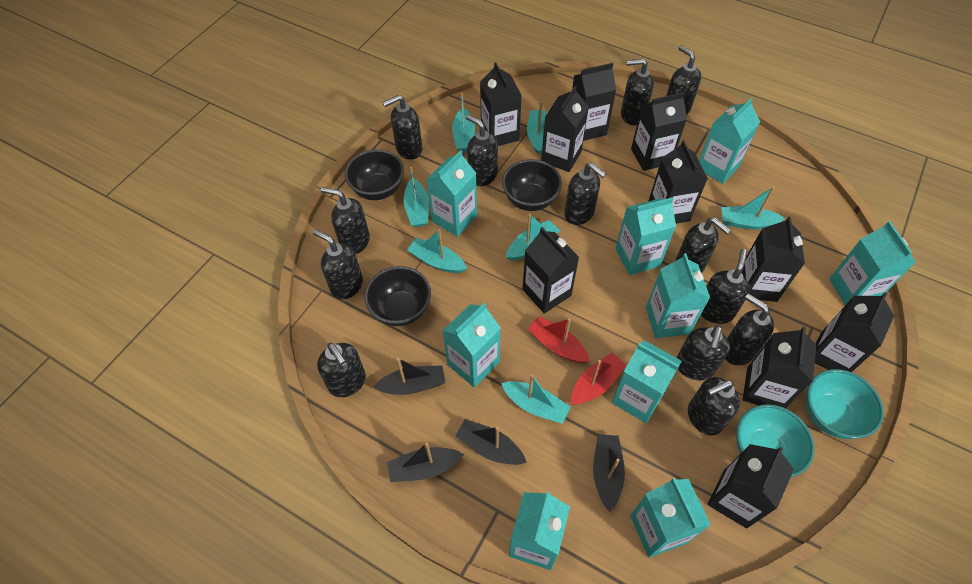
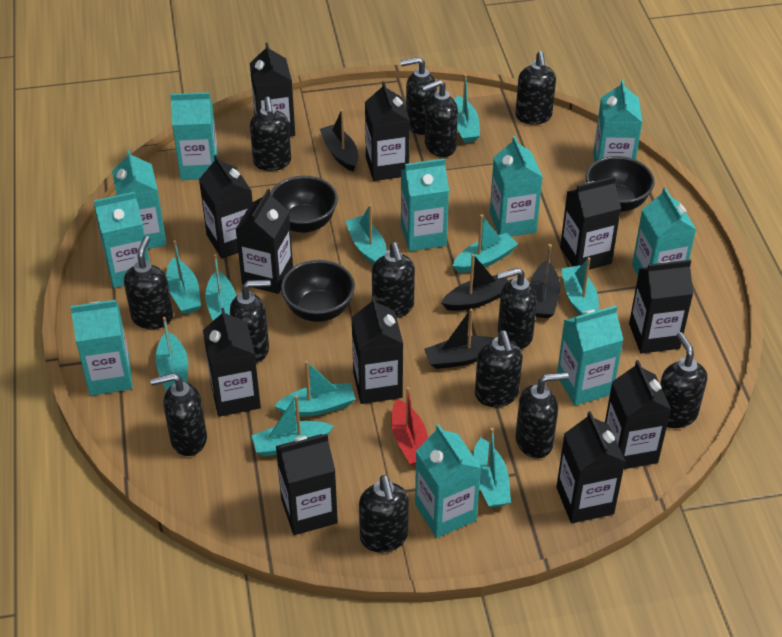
black carton: [480,62,522,146] [522,227,579,314] [541,86,589,172] [572,63,616,141] [631,92,687,171] [649,140,708,224] [708,444,794,528] [741,217,805,302] [742,327,816,408] [815,293,894,372] = 10 -> [199,155,253,259] [203,308,261,417] [235,189,293,294] [250,43,295,137] [276,434,338,535] [351,296,403,404] [365,81,410,181] [556,411,626,523] [560,176,621,270] [605,360,671,469] [629,259,693,354] = 11
red boat: [528,316,590,363] [571,352,626,405] = 2 -> [391,387,428,466] = 1
turquoise boat: [404,167,429,227] [407,229,467,273] [452,93,475,152] [501,374,571,424] [506,214,560,261] [527,101,547,155] [721,187,785,229] = 7 -> [156,317,188,391] [166,240,201,314] [205,254,236,321] [252,395,334,456] [275,361,355,417] [345,205,387,265] [453,215,518,273] [454,74,480,143] [473,428,511,508] [561,257,599,315] = 10
turquoise bowl: [736,404,815,477] [806,369,884,439] = 2 -> none = 0
turquoise carton: [426,150,477,237] [443,303,500,388] [509,491,570,570] [612,340,682,423] [615,197,676,275] [630,478,711,557] [646,253,710,338] [699,98,760,184] [829,221,916,305] = 9 -> [70,300,133,396] [94,192,150,288] [112,149,167,249] [170,92,218,180] [401,158,449,251] [415,424,481,538] [490,136,543,237] [557,306,623,406] [593,80,642,162] [632,188,696,275] = 10

